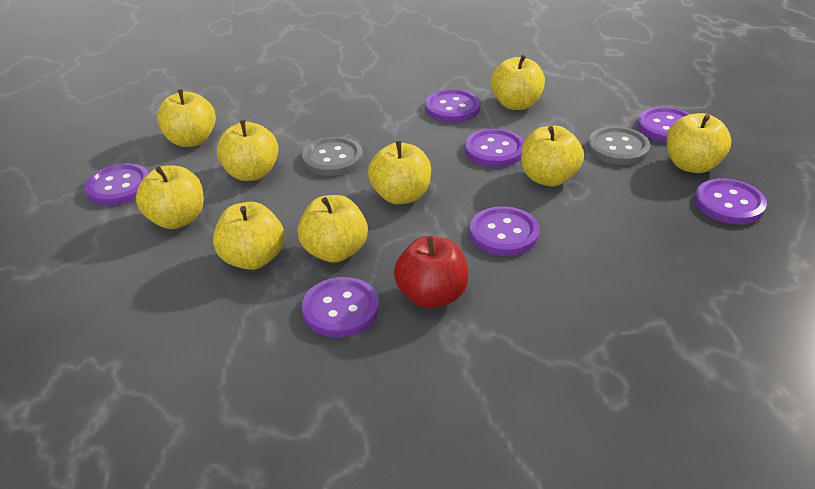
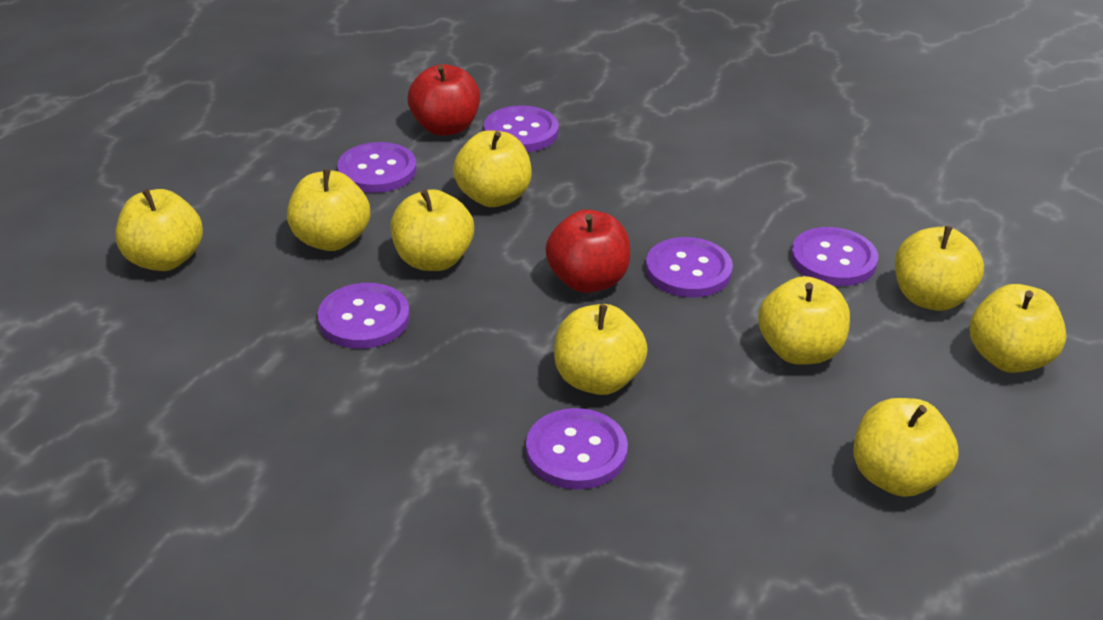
grey button: [302,137,363,176] [588,127,650,165] = 2 -> none = 0
purple button: [85,163,149,206] [301,277,379,337] [425,89,480,123] [465,129,524,167] [470,206,539,256] [637,107,690,143] [695,178,767,224] = 7 -> [318,283,410,349] [337,142,417,193] [484,105,559,152] [526,408,628,489] [646,237,733,298] [791,227,878,286] = 6
red apple: [394,236,469,309] = 1 -> [408,64,480,136] [545,210,630,293] = 2

